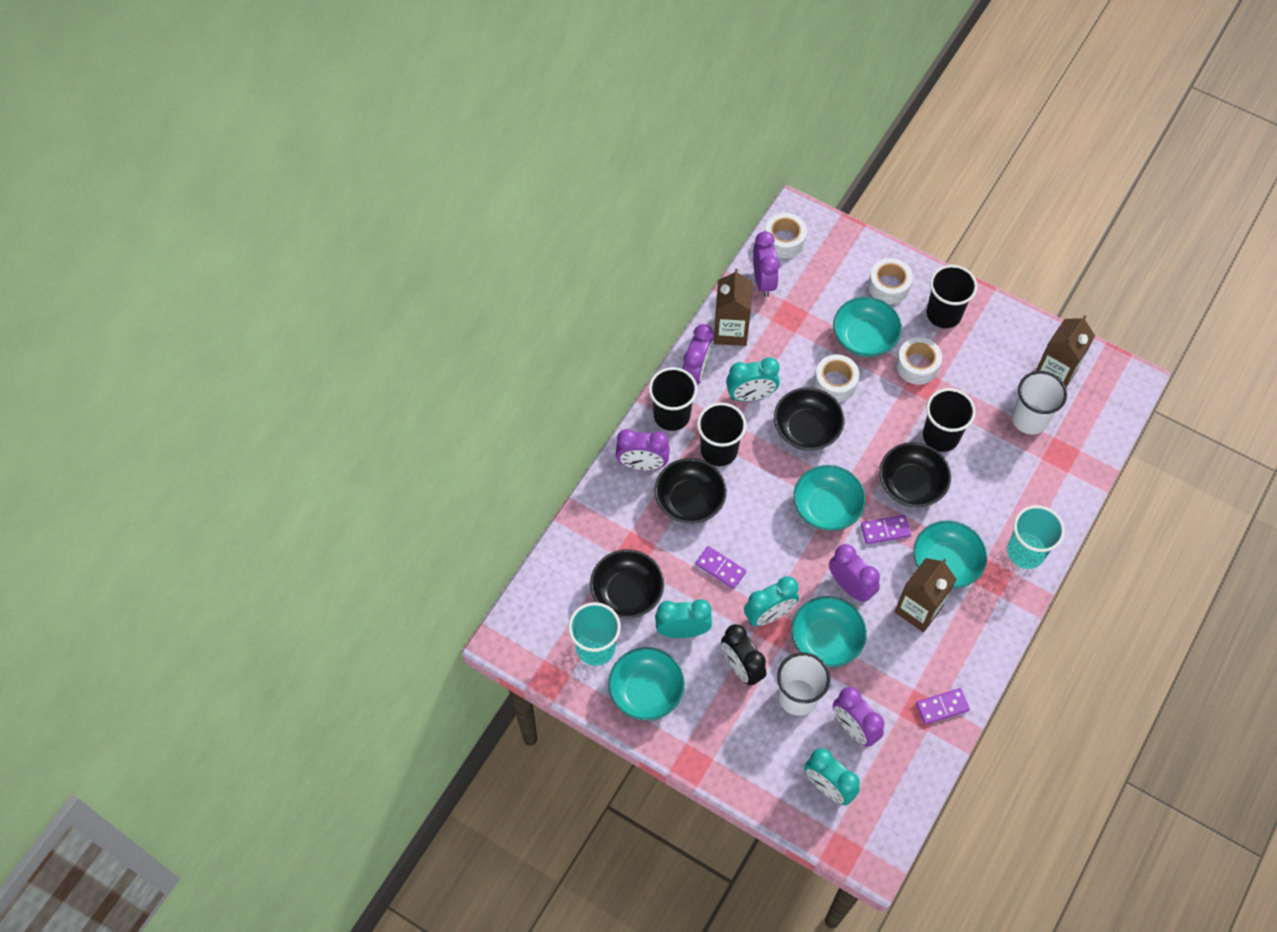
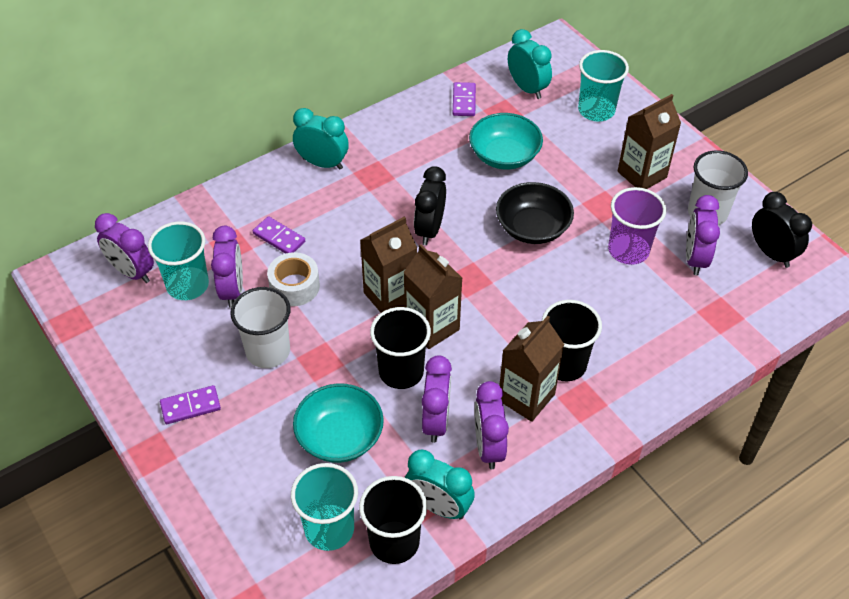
black bowl: [590,549,664,619] [654,458,727,524] [774,387,844,451] [879,442,951,507] = 4 -> [496,182,574,244] = 1
black clock: [721,624,766,685] = 1 -> [414,166,446,245] [752,192,812,268] = 2
black cup: [649,367,697,431] [697,403,746,466] [923,388,976,452] [926,265,977,328] = 4 -> [359,476,427,564] [370,307,431,389] [542,300,602,381] = 3
brown carton: [714,269,752,346] [894,558,956,632] [1036,315,1095,387] = 3 -> [360,216,417,313] [403,244,462,349] [499,316,564,422] [618,94,681,189] = 4
purple cup: none = 0 -> [608,187,666,265] = 1
turquoise bowl: [608,647,685,721] [791,596,867,667] [793,465,866,531] [833,297,902,357] [913,520,987,589] = 5 -> [293,383,384,463] [469,113,543,169] = 2
turquoise clock: [655,599,712,638] [726,357,780,401] [744,577,799,626] [804,748,860,805] = 4 -> [293,108,349,170] [405,450,475,520] [508,29,552,99] = 3
turquoise cup: [568,602,621,666] [1007,505,1065,569] = 2 -> [148,221,209,300] [291,463,358,551] [578,50,629,122] = 3
white tape: [765,213,807,258] [814,355,859,402] [868,258,913,304] [896,337,942,385] = 4 -> [267,252,320,306] = 1

